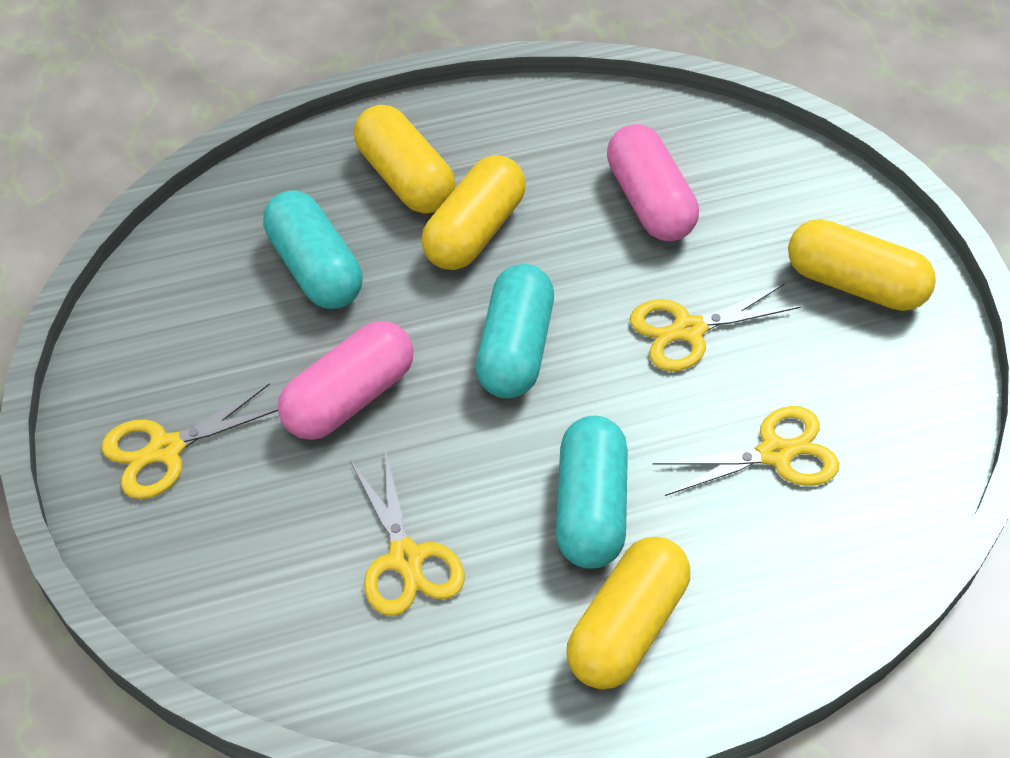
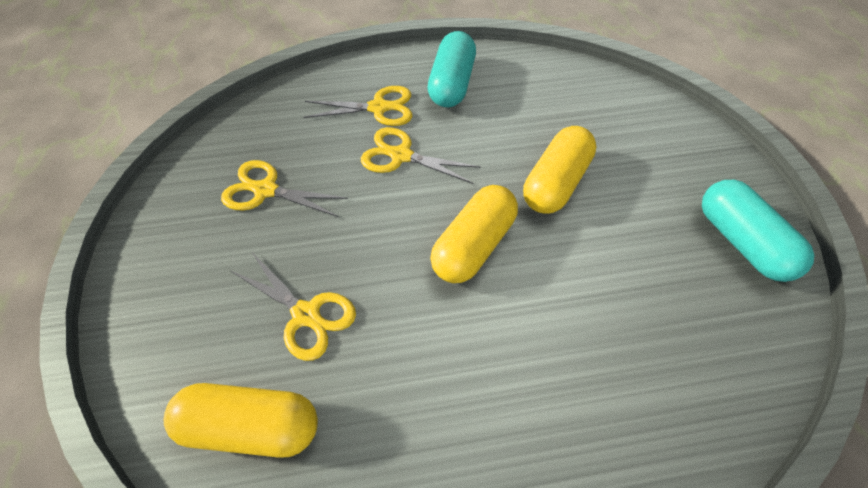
pink capsule: [278,321,413,440] [607,124,699,241] = 2 -> none = 0
turquoise capsule: [263,191,362,309] [476,264,554,399] [556,416,628,569] = 3 -> [427,31,476,107] [702,180,814,282] = 2
yellow capsule: [354,105,455,214] [421,155,526,270] [566,537,690,689] [788,219,936,311] = 4 -> [164,383,318,458] [430,185,518,283] [523,126,596,214] = 3

